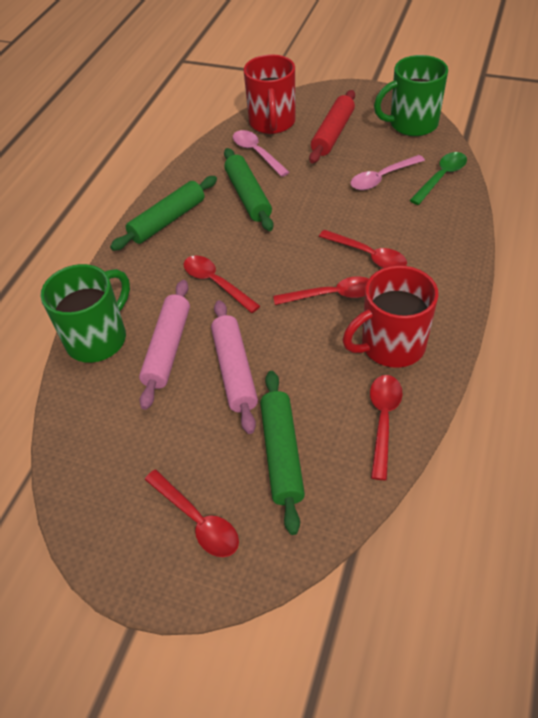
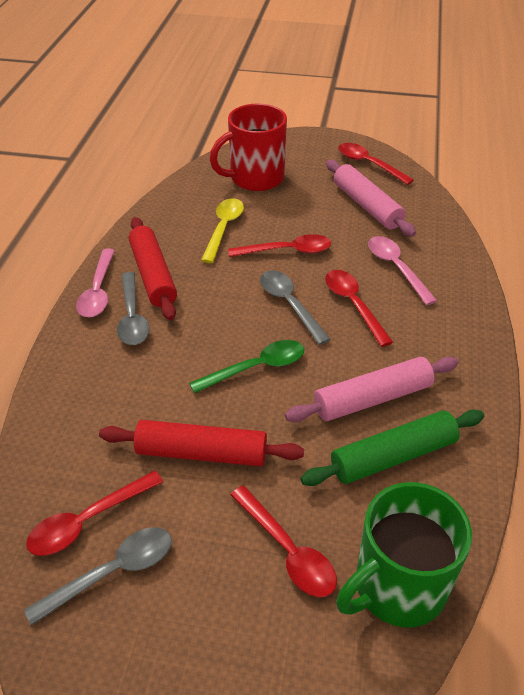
green mug: [41,264,130,363] [374,55,448,136] = 2 -> [336,482,472,627] = 1
green rolling pin: [110,176,217,251] [224,148,274,231] [260,371,305,535] = 3 -> [300,409,484,486] = 1
grey spoon: none = 0 -> [24,527,172,626] [117,272,150,345] [260,270,331,345] = 3
red mug: [244,54,295,134] [343,265,438,368] = 2 -> [210,104,287,191] = 1
red rolling pin: [309,90,355,163] = 1 -> [99,420,304,466] [129,217,177,320] = 2
yellow spoon: none = 0 -> [201,198,244,263] = 1

